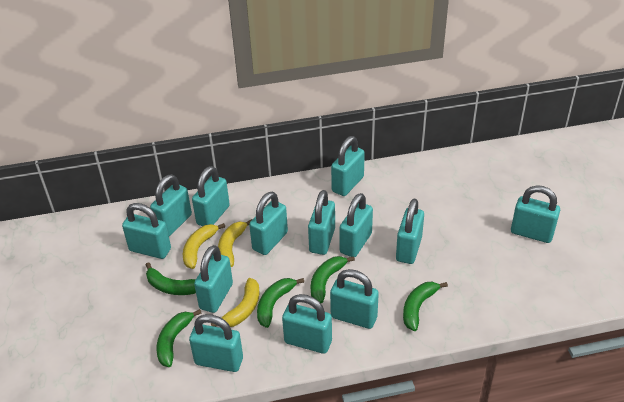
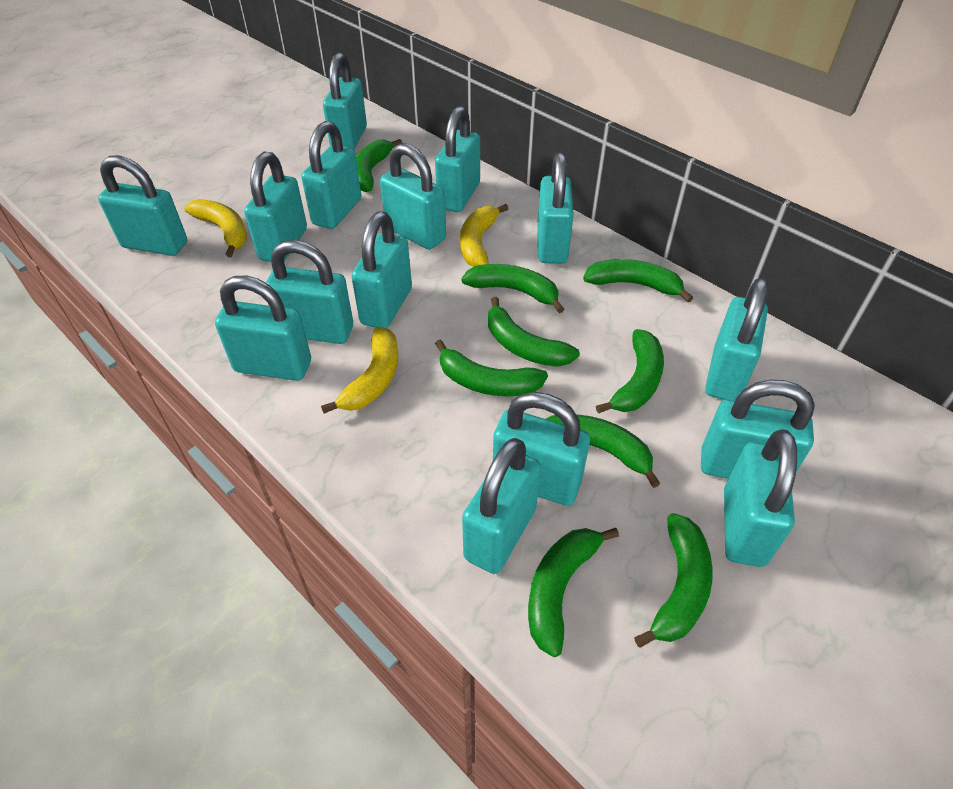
green banana: [146,262,196,295] [157,309,201,367] [257,278,304,328] [311,256,355,303] [403,282,448,331] = 5 -> [356,139,402,192] [435,339,548,396] [461,264,564,313] [488,297,580,367] [528,528,619,657] [546,414,661,488] [583,259,693,303] [596,329,664,413] [634,513,713,648] = 9
turquoise padlock: [122,203,171,259] [150,174,192,236] [189,314,243,372] [192,166,230,226] [194,245,233,313] [249,192,288,255] [282,294,332,354] [308,190,335,255] [330,269,379,329] [331,136,365,196] [339,193,373,257] [396,199,424,264] [511,185,560,243] = 13 -> [98,155,187,256] [215,275,311,381] [244,151,307,262] [266,240,353,344] [301,121,361,229] [323,52,367,150] [352,211,412,328] [380,143,446,249] [435,106,480,212] [462,438,541,574] [493,392,590,506] [537,152,574,264] [701,380,815,479] [705,278,768,401] [724,429,797,567] = 15

